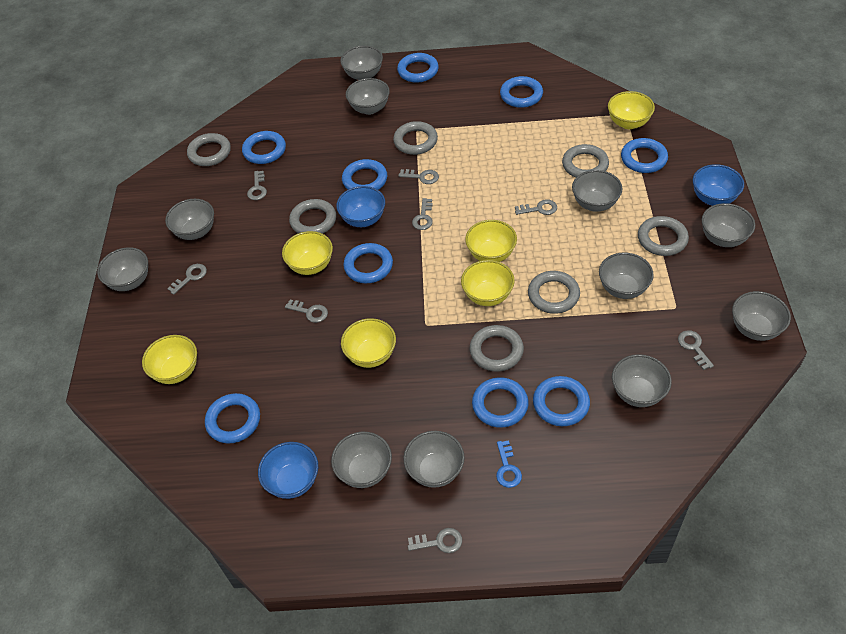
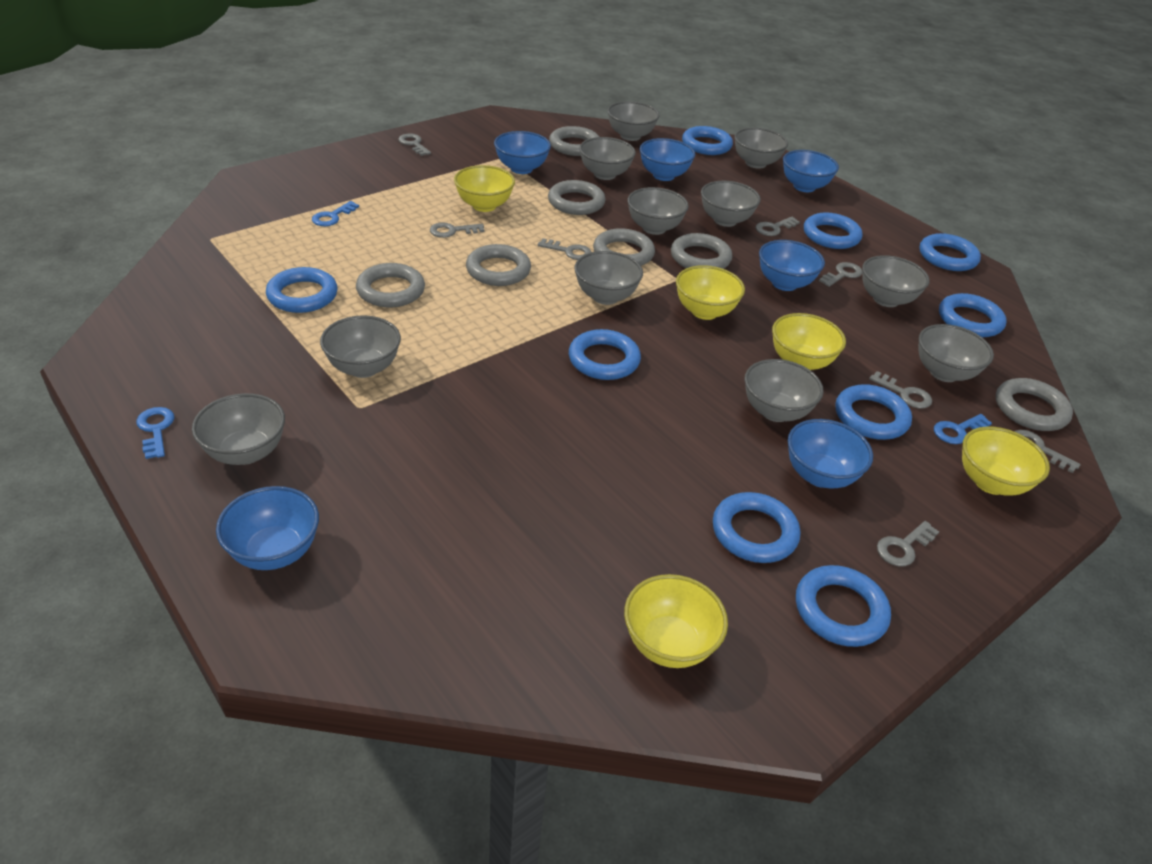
blue bowl: [258,442,318,499] [336,186,385,227] [693,164,744,206] = 3 -> [216,486,319,570] [494,131,551,174] [640,138,695,181] [759,240,825,291] [783,150,839,192] [788,419,873,488] = 6
blue key: [496,440,522,488] = 1 -> [136,407,175,459] [312,201,359,226] [934,414,992,444] = 3
yellow bowl: [142,335,197,384] [282,231,333,275] [341,318,396,368] [461,260,515,306] [465,220,517,262] [608,91,655,129] = 6 -> [454,165,515,212] [624,574,728,668] [676,265,745,320] [772,313,846,370] [962,427,1050,496] = 5

